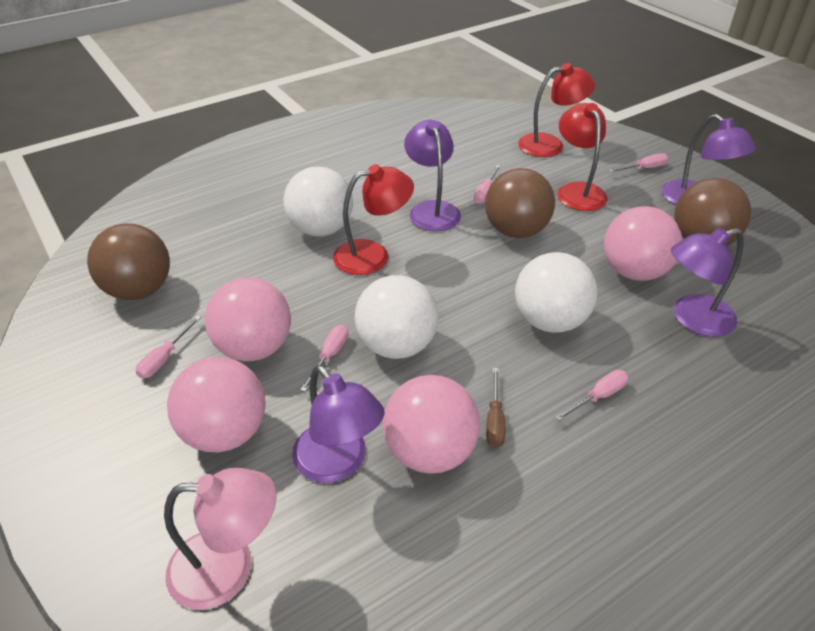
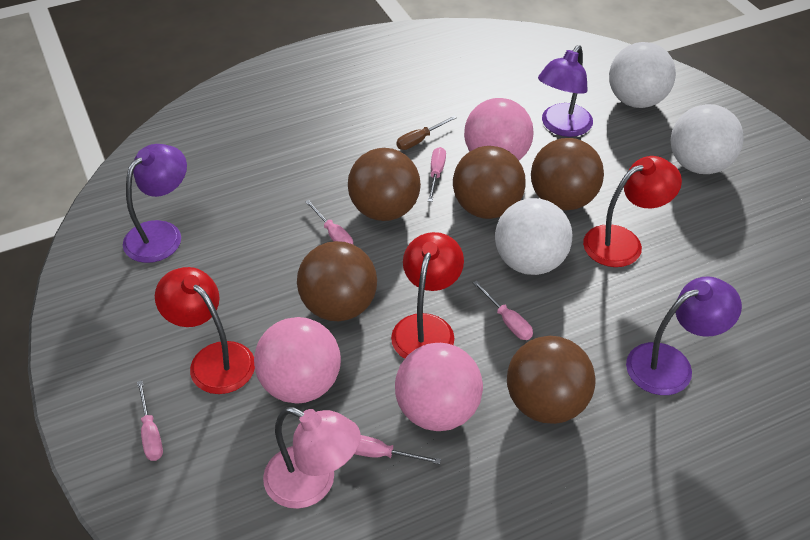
brown ball: [87,223,170,300] [485,168,555,238] [674,178,751,245] = 3 -> [297,241,377,321] [348,148,421,221] [453,146,526,219] [507,336,596,424] [531,138,604,210] = 5
pink ball: [167,357,266,452] [205,278,291,361] [383,375,480,474] [604,206,682,281] = 4 -> [254,317,341,404] [395,343,483,431] [464,98,533,160] = 3
purple lamp: [292,365,385,483] [404,120,461,231] [661,114,756,205] [671,228,744,337] = 4 -> [123,144,187,263] [538,45,593,137] [626,276,742,395] = 3

